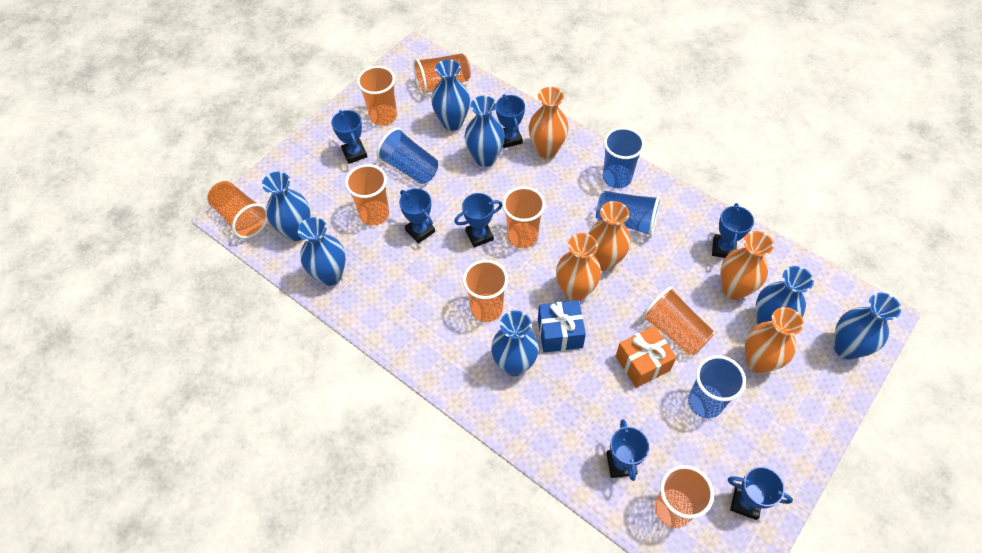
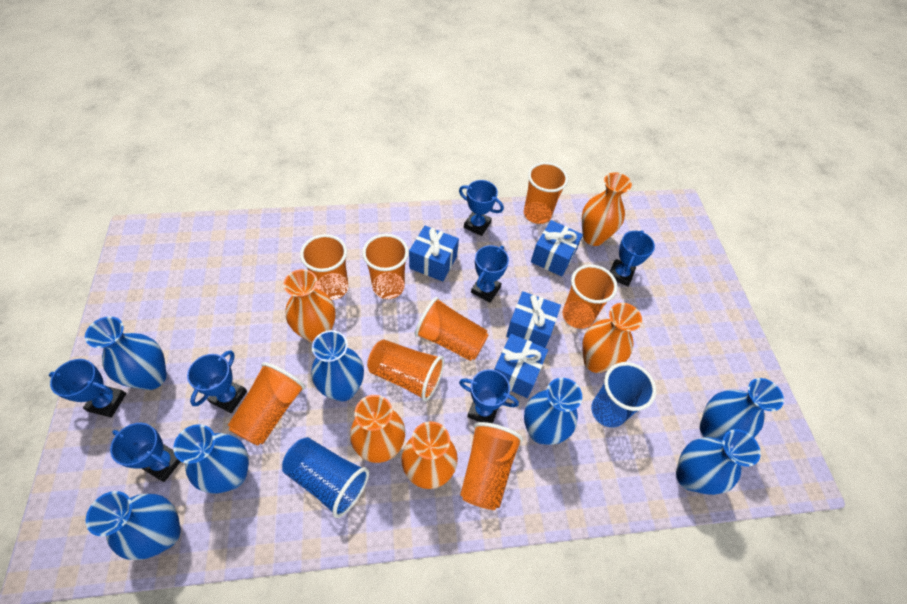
blue cup: [376,127,438,184] [596,191,660,236] [603,127,645,188] [688,355,746,418] = 4 -> [282,437,369,518] [591,362,656,428] = 2
blue gift: [538,300,586,353] = 1 -> [409,226,459,282] [494,334,548,398] [506,291,561,348] [531,220,583,277] = 4
orange gift: [616,326,677,388] = 1 -> none = 0

